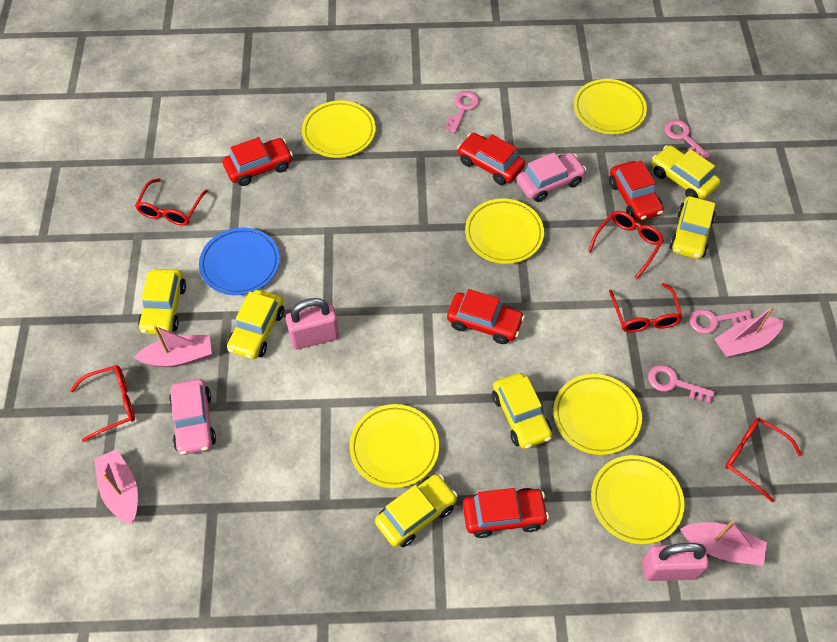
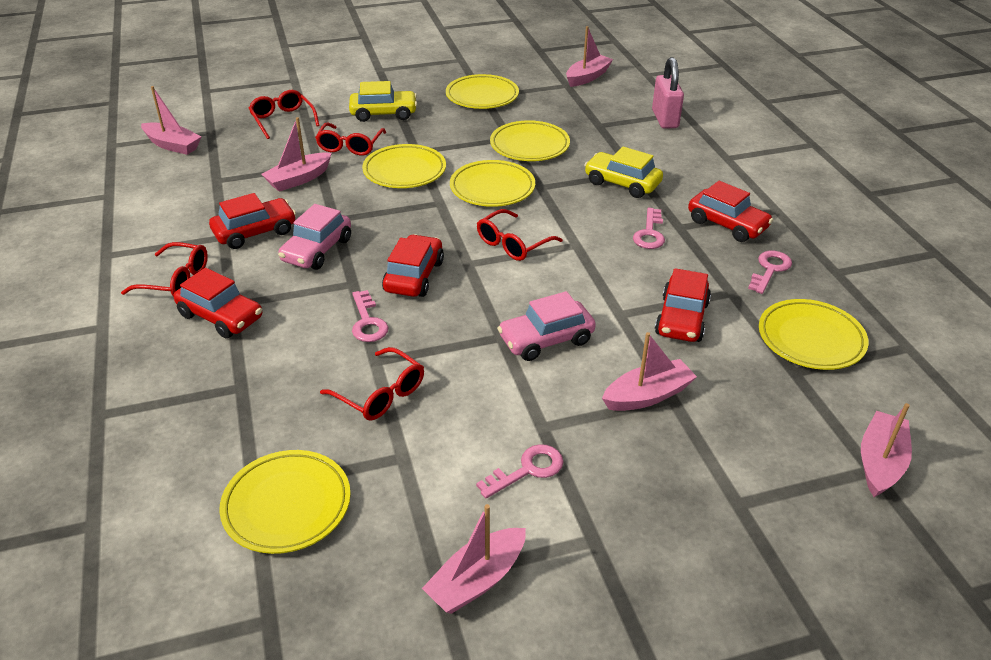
blue plate: [199,228,280,295] = 1 -> none = 0
pink boat: [94,449,138,525] [134,325,212,367] [680,520,767,566] [714,305,784,357] = 4 -> [141,86,202,155] [261,117,332,192] [422,504,526,614] [566,26,613,87] [602,332,697,411] [861,403,912,497] = 6
pink padlock: [286,298,339,349] [642,543,709,581] = 2 -> [652,57,684,129] = 1
yellow car: [138,269,186,334] [227,290,284,359] [375,474,458,547] [492,373,552,449] [652,145,720,200] [669,196,716,259] = 6 -> [349,81,417,122] [584,147,663,198] = 2

